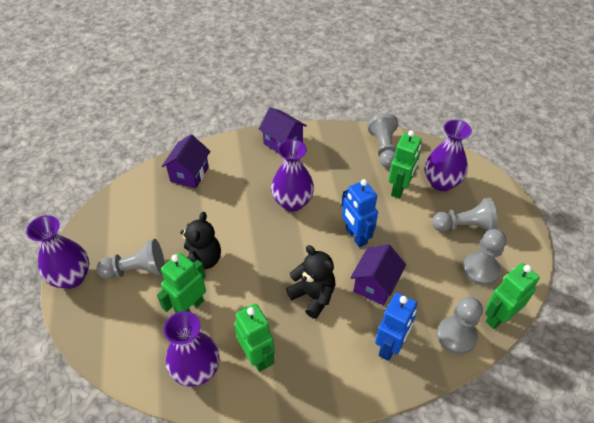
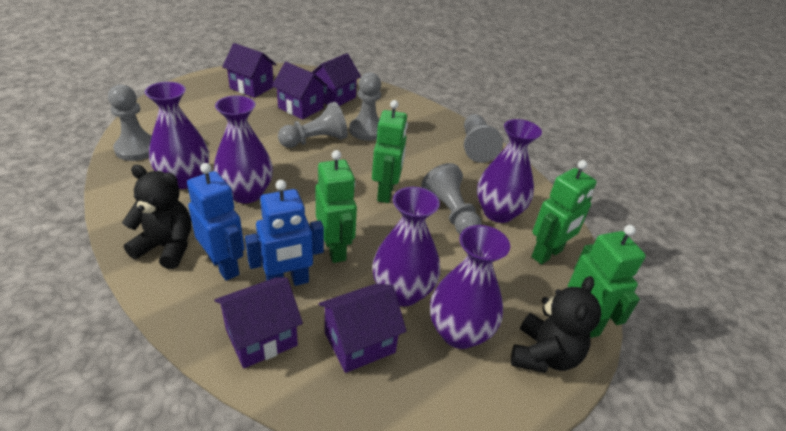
purple house: [162,134,210,189] [259,107,307,153] [350,244,406,306] = 3 -> [214,277,303,368] [222,43,277,98] [272,62,328,120] [312,53,361,106] [319,284,406,373] = 5
purple vase: [26,215,89,289] [164,311,220,387] [271,139,314,212] [425,120,472,191] = 4 -> [145,82,209,189] [214,95,273,203] [372,187,440,306] [430,225,510,349] [477,119,542,223] = 5

